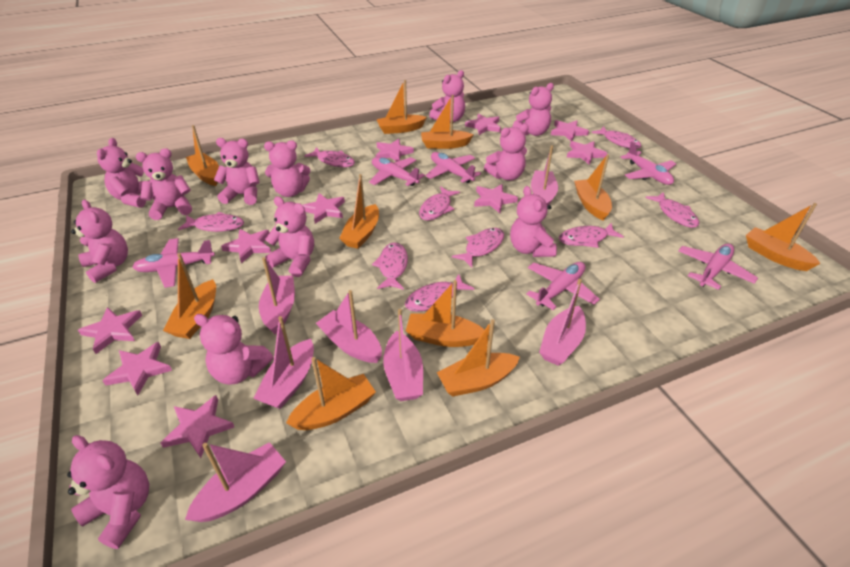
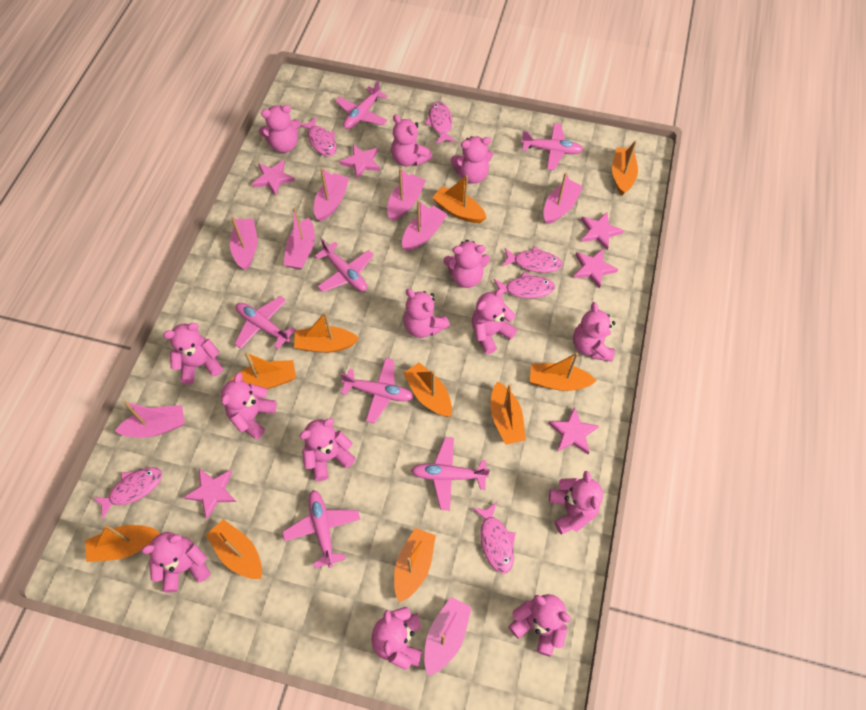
pink boat: [185,442,286,522] [253,316,314,409] [259,257,295,334] [316,290,382,363] [383,309,423,401] [531,145,558,205] [539,279,586,366] = 7 -> [115,401,185,438] [230,217,257,270] [284,208,315,269] [314,168,349,221] [387,168,426,221] [402,200,448,251] [424,597,472,676] [543,172,583,224] = 8
pink fish: [178,212,244,232] [304,147,355,167] [372,243,408,290] [405,274,475,312] [419,186,460,221] [452,228,504,267] [559,223,624,248] [592,126,641,149] [646,192,699,228] = 9 -> [92,467,162,520] [301,117,337,157] [425,102,456,144] [472,502,516,574] [494,272,555,298] [502,246,563,273] = 6
pink plane: [133,238,215,288] [369,157,425,186] [425,152,481,183] [526,262,600,310] [621,141,676,185] [678,244,758,290] = 6 -> [234,296,296,349] [282,490,360,568] [315,239,374,292] [335,80,388,129] [340,358,413,423] [411,437,490,510] [521,123,583,170] = 7
pink star: [78,307,142,354] [102,342,172,395] [161,395,234,458] [221,229,271,264] [303,193,345,224] [376,139,414,161] [465,114,501,135] [474,184,518,213] [551,120,589,141] [567,141,607,165] = 10 -> [183,469,236,519] [252,160,295,196] [339,144,380,179] [548,407,599,454] [574,249,618,289] [581,212,624,250] = 6
pink teddy bear: [67,435,149,549] [71,200,128,283] [97,138,149,208] [136,148,192,220] [194,314,273,385] [214,138,260,205] [264,140,310,197] [265,196,314,277] [429,70,465,122] [484,124,529,181] [510,186,557,257] [512,83,554,136] = 12 -> [141,532,211,592] [163,323,223,385] [221,373,277,439] [259,105,301,153] [299,418,356,481] [371,607,422,670] [391,115,433,166] [403,289,450,338] [443,240,490,288] [451,136,493,184] [472,288,517,354] [508,594,571,657] [549,471,603,534] [573,302,616,362] = 14

